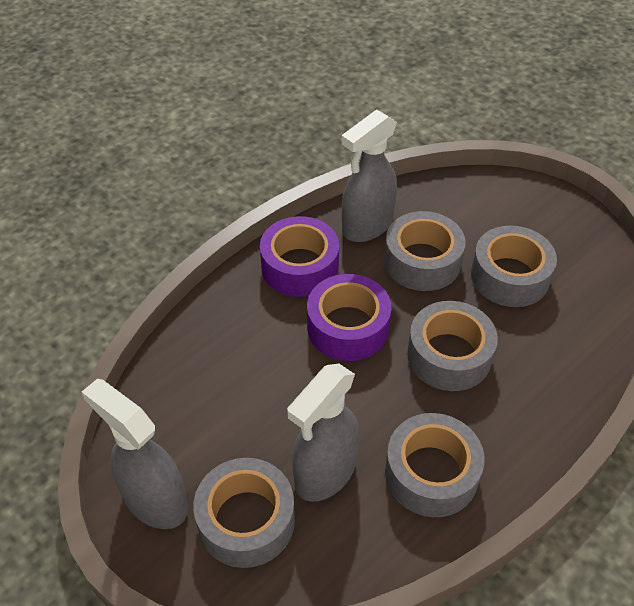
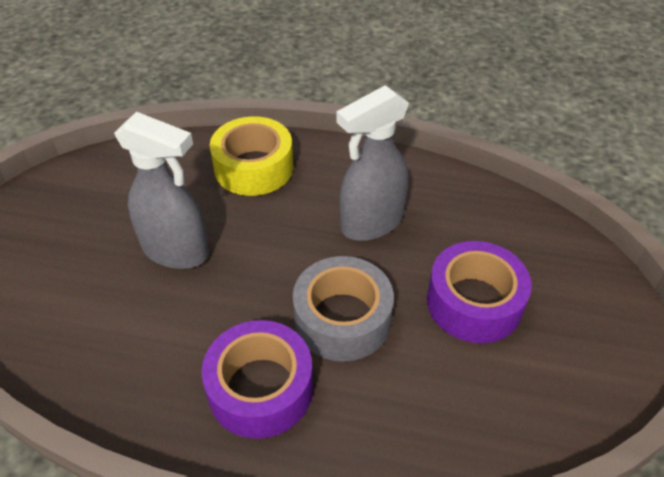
grey spray bottle: [82,378,188,529] [287,364,359,502] [342,110,397,242] = 3 -> [114,112,209,269] [336,85,409,241] = 2
grey tape: [193,458,295,568] [384,211,466,291] [385,413,485,517] [407,301,498,391] [471,226,557,307] = 5 -> [293,256,394,362] = 1
yellow tape: none = 0 -> [210,116,293,196] = 1

